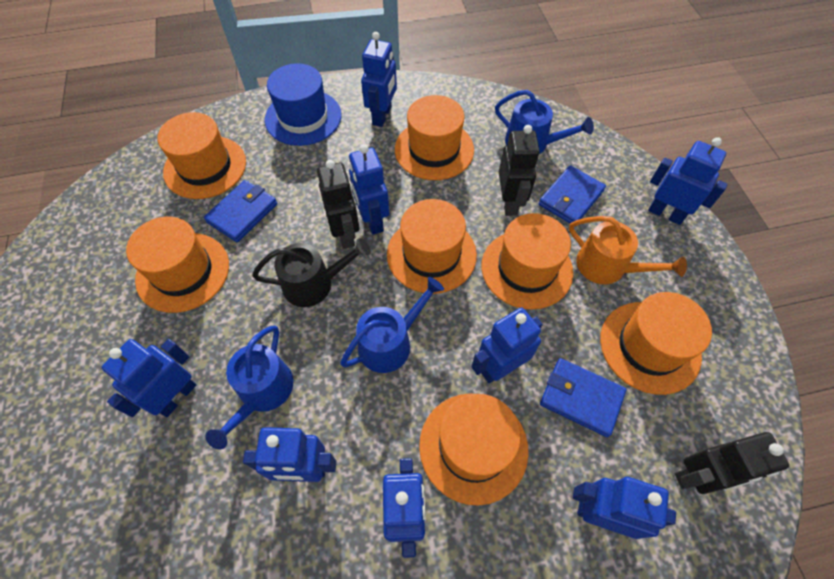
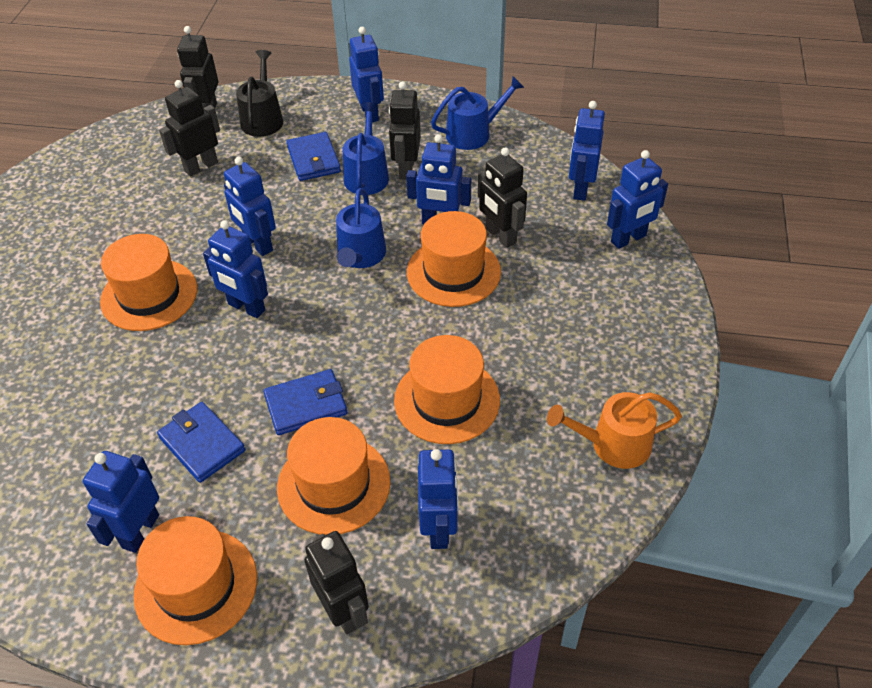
black robot: [317,160,359,249] [499,125,540,216] [674,432,789,494] = 3 -> [159,80,220,177] [177,26,218,109] [304,531,369,634] [389,81,421,180] [478,147,527,248] = 5
blue hat: [265,63,342,146] = 1 -> none = 0
orange hat: [126,217,229,313] [158,112,246,199] [387,199,477,294] [395,95,474,180] [419,393,529,506] [481,213,573,310] [600,292,712,395] = 7 -> [100,234,197,331] [134,516,257,645] [277,417,391,535] [394,335,500,444] [407,211,501,307] = 5

